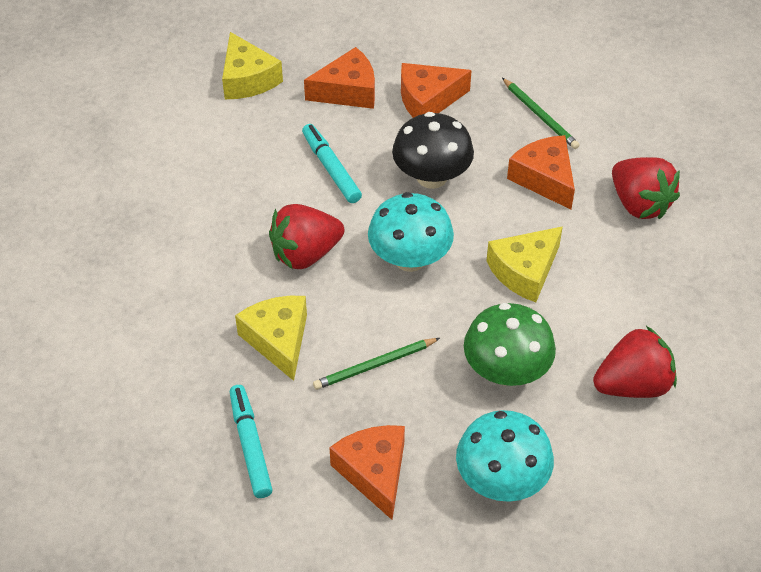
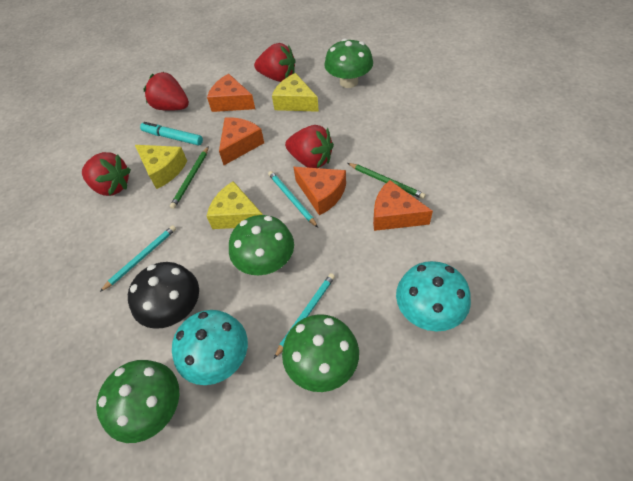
green mushroom: [464,303,556,386] = 1 -> [96,360,180,443] [229,215,294,275] [282,314,359,392] [324,39,373,88] = 4
red strawberry: [269,204,344,270] [593,326,677,398] [612,157,680,219] = 3 -> [82,152,131,196] [143,72,189,111] [254,43,295,82] [285,125,334,168] = 4
turquoise marker: [230,385,272,498] [302,124,362,203] = 2 -> [140,122,203,146] = 1
turquoise pencil: none = 0 -> [100,225,176,292] [268,171,318,228] [274,273,335,358] = 3

